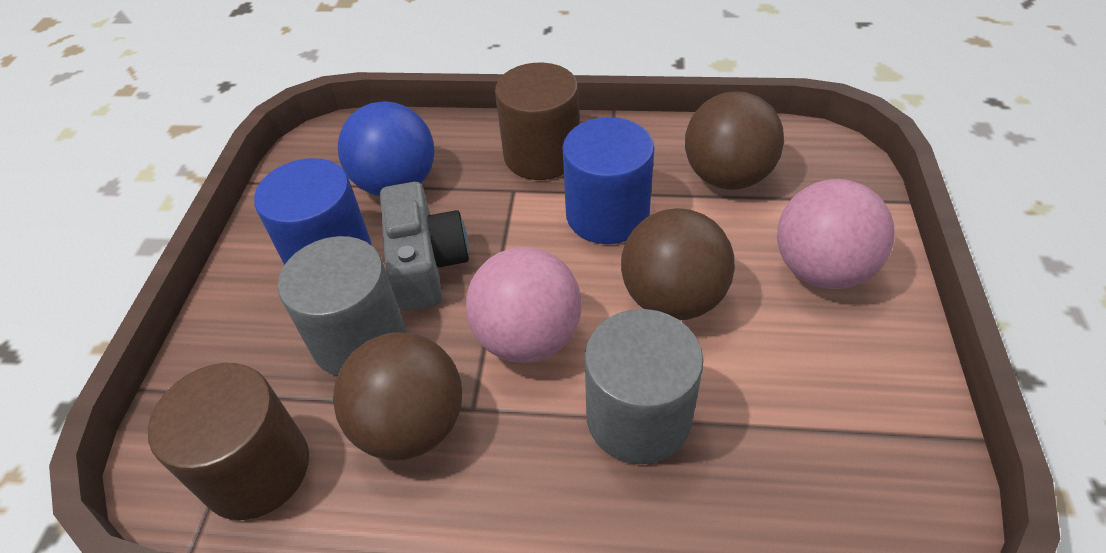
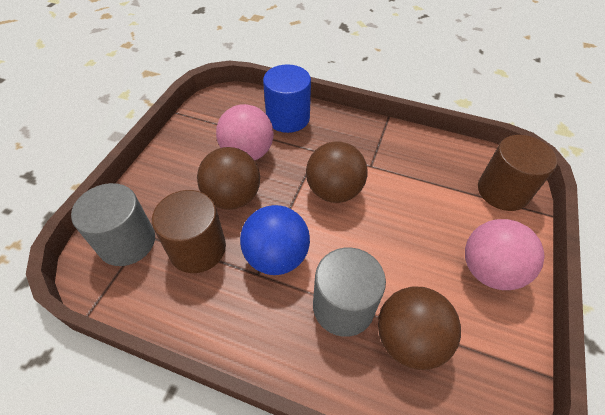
blue cylinder: [254,158,372,265] [562,117,654,244] = 2 -> [263,64,311,133] = 1
grey camera: [380,182,469,311] = 1 -> none = 0

